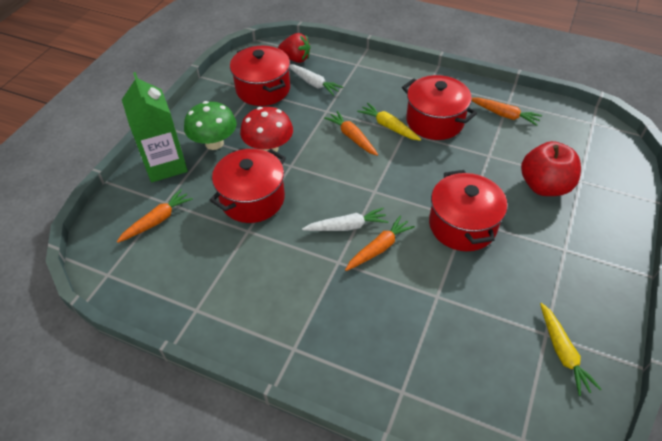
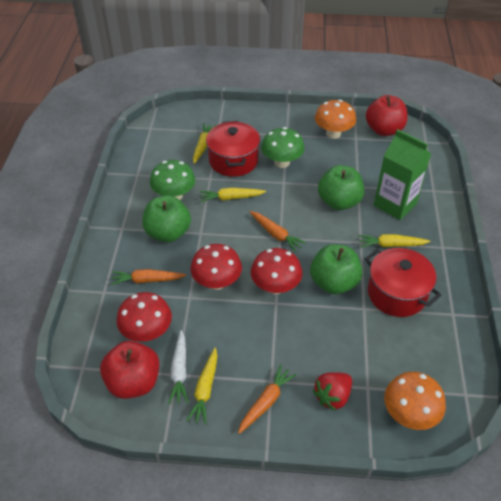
green apple: none = 0 -> [142,195,191,242] [310,244,363,294] [318,165,364,210] = 3
green mushroom: [184,101,237,150] = 1 -> [150,160,195,200] [261,127,305,168] = 2
orange carrot: [117,189,193,243] [324,111,378,156] [345,216,415,271] [472,97,542,126] = 4 -> [111,269,186,285] [238,365,297,434] [250,211,306,252] = 3
orange mushroom: none = 0 -> [315,100,356,139] [384,372,446,430] = 2
red apple: [521,141,581,196] = 1 -> [100,341,159,399] [366,95,408,136] = 2
red mushroom: [240,107,293,152] = 1 -> [117,292,172,342] [190,244,242,290] [251,248,302,294] = 3
red pot: [209,149,286,223] [230,46,290,106] [402,75,477,140] [429,170,507,251] = 4 -> [206,121,260,177] [365,248,441,317] = 2
white carrot: [289,64,343,96] [302,208,388,231] = 2 -> [168,330,189,404] = 1
yellow carrot: [357,103,421,141] [540,303,602,396] = 2 -> [186,348,217,424] [193,123,217,164] [200,187,266,202] [358,234,430,248] = 4

